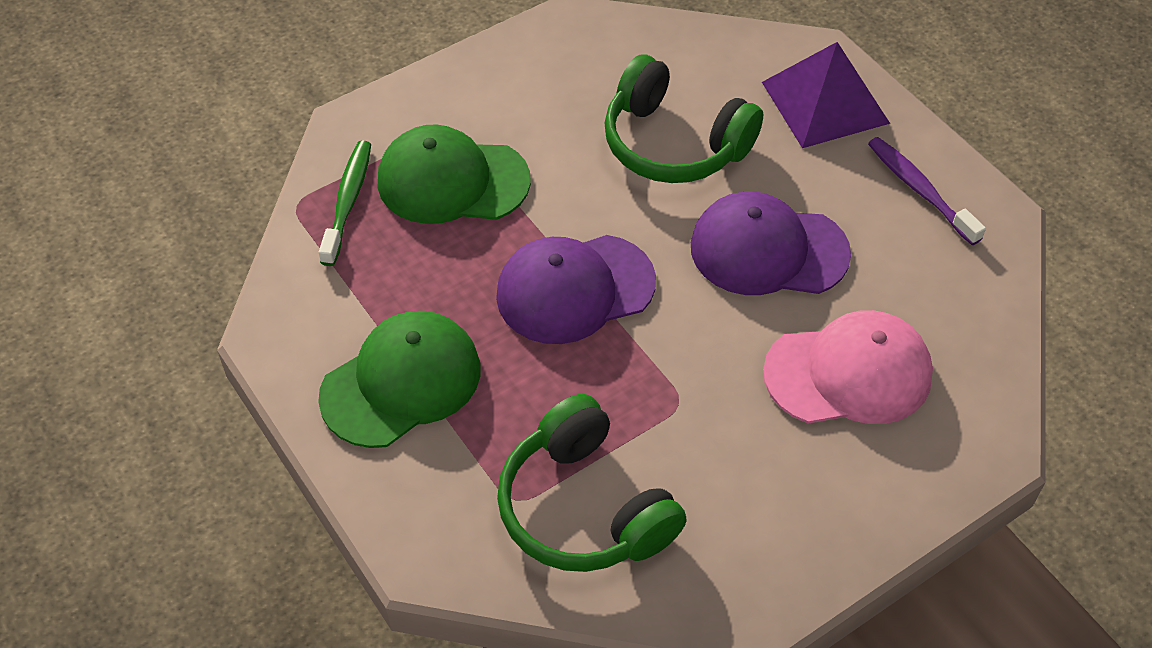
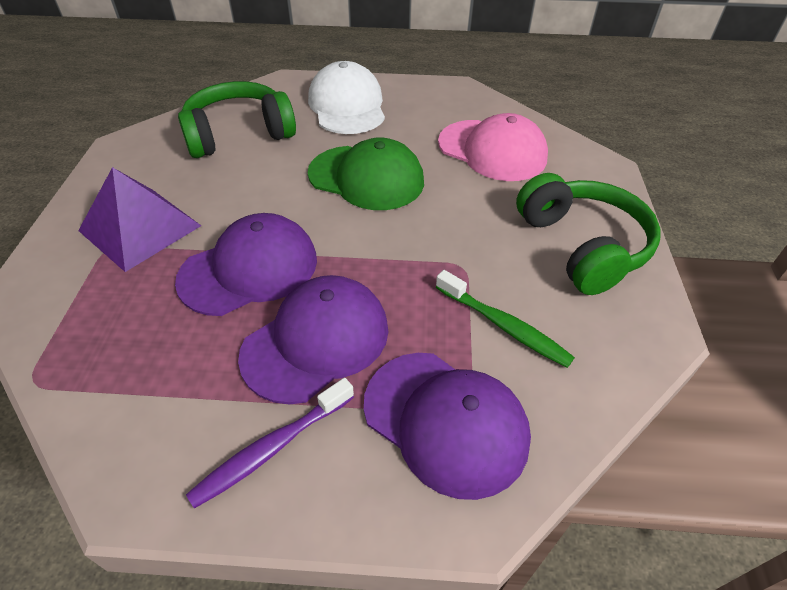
green cap: [318,311,480,448] [378,124,531,224] = 2 -> [308,137,424,210] = 1
purple cap: [496,235,656,344] [691,191,851,295] = 2 -> [175,213,317,316] [238,275,388,404] [364,353,531,500] = 3
white cap: none = 0 -> [308,61,385,134] = 1

